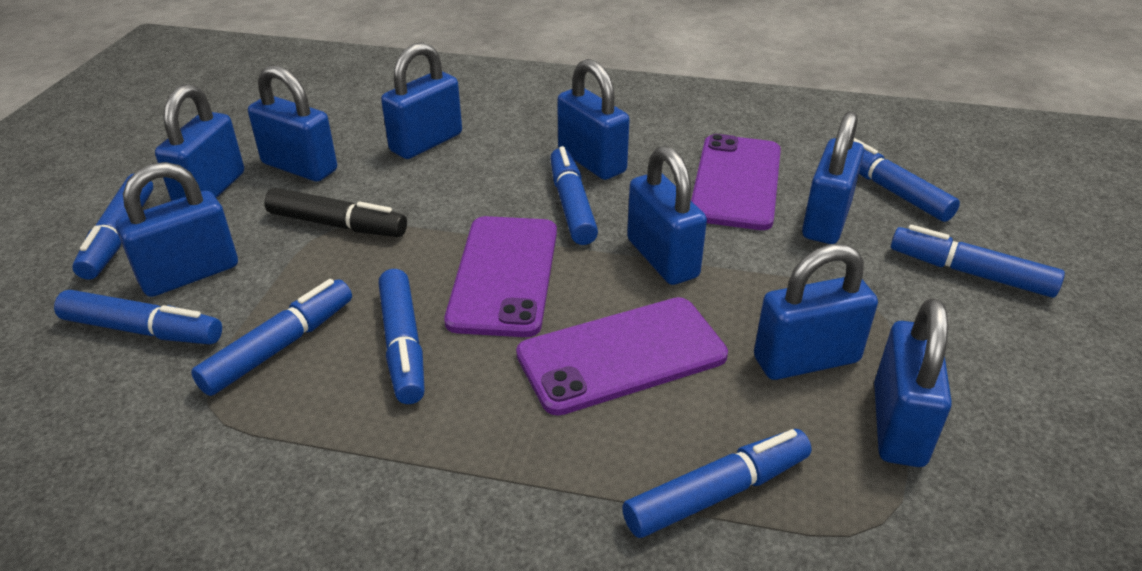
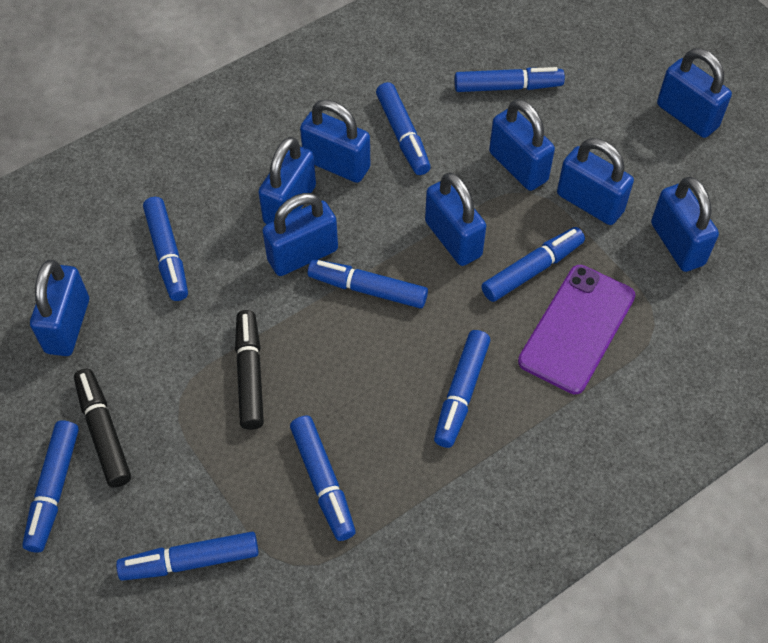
black marker: [264,188,407,237] = 1 -> [74,369,131,488] [235,310,264,430] = 2
blue marker: [54,290,222,345] [72,174,153,280] [191,279,352,396] [378,269,425,404] [550,146,598,245] [622,429,812,538] [853,138,960,222] [891,225,1065,298] = 8 -> [22,420,79,552] [116,532,259,581] [143,197,188,301] [290,416,356,541] [308,259,428,308] [376,82,431,175] [434,330,490,448] [455,67,565,92] [481,227,585,302] = 9
purple phone: [444,216,557,337] [516,297,728,415] [691,134,781,230] = 3 -> [518,265,635,394] = 1

